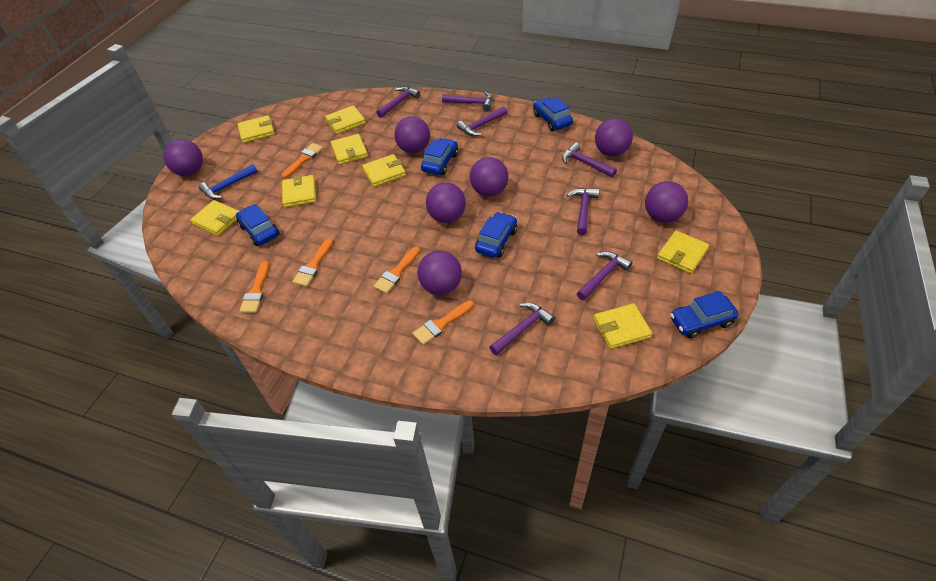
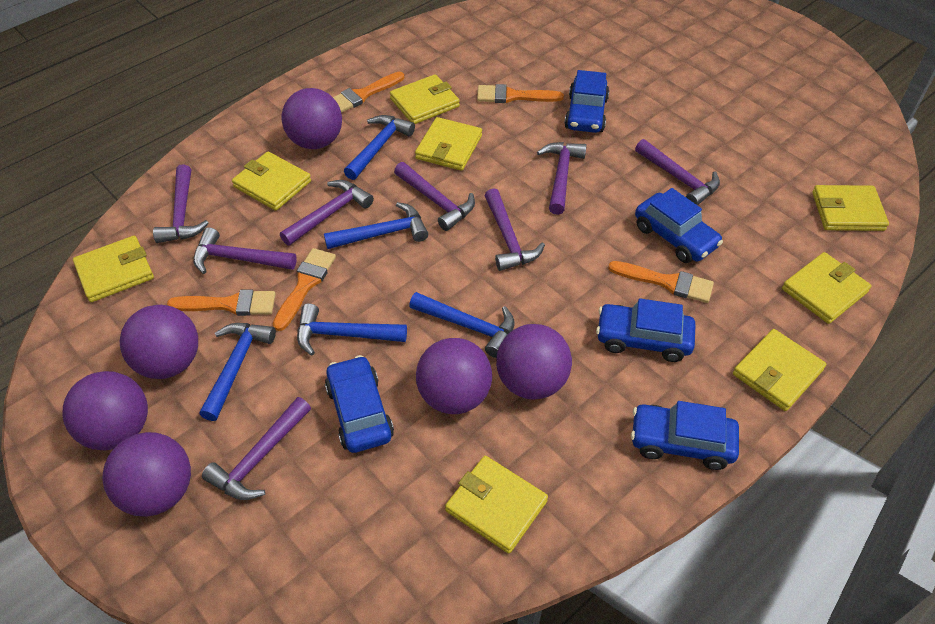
blue hammer: [199,164,258,199] = 1 -> [199,323,276,421] [297,303,407,355] [324,202,428,249] [344,115,415,180] [409,292,515,358] = 5
purple ball: [163,139,203,176] [394,116,430,153] [417,251,462,295] [426,183,466,223] [470,157,508,197] [595,118,633,156] [645,181,688,223] = 7 -> [62,371,148,450] [103,432,191,516] [120,305,198,379] [282,88,342,149] [416,338,492,414] [496,324,572,400] = 6
purple hammer: [376,86,420,118] [442,92,493,111] [457,106,507,136] [489,303,555,355] [562,142,617,177] [567,188,599,235] [577,251,633,300] = 7 -> [153,164,209,243] [193,227,297,274] [202,397,311,500] [280,180,374,246] [394,162,475,231] [484,188,545,271] [537,142,587,215] [635,139,720,205] = 8

